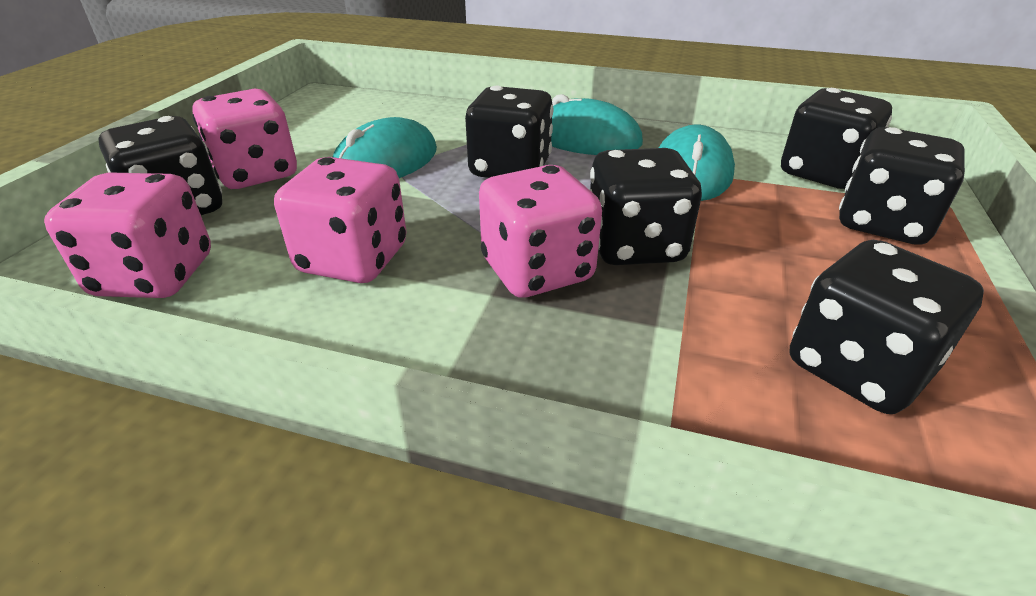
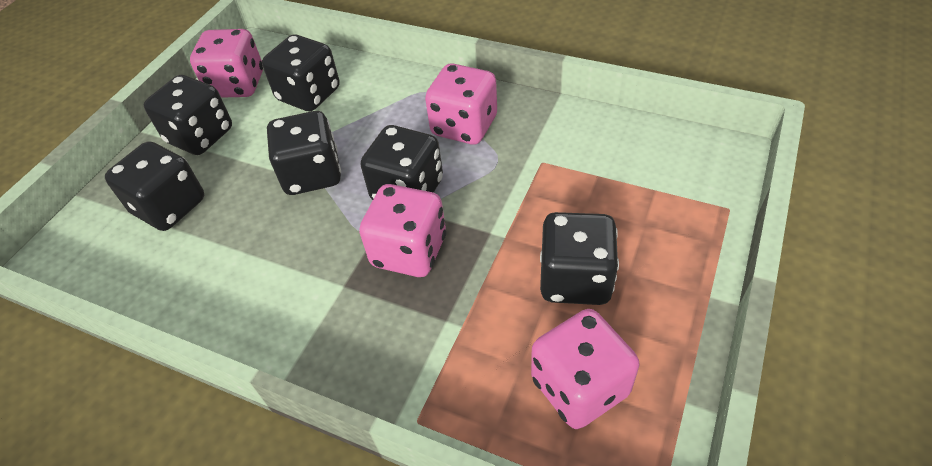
turquoise mouse: [333,117,437,178] [551,94,643,155] [659,124,735,201] = 3 -> none = 0

